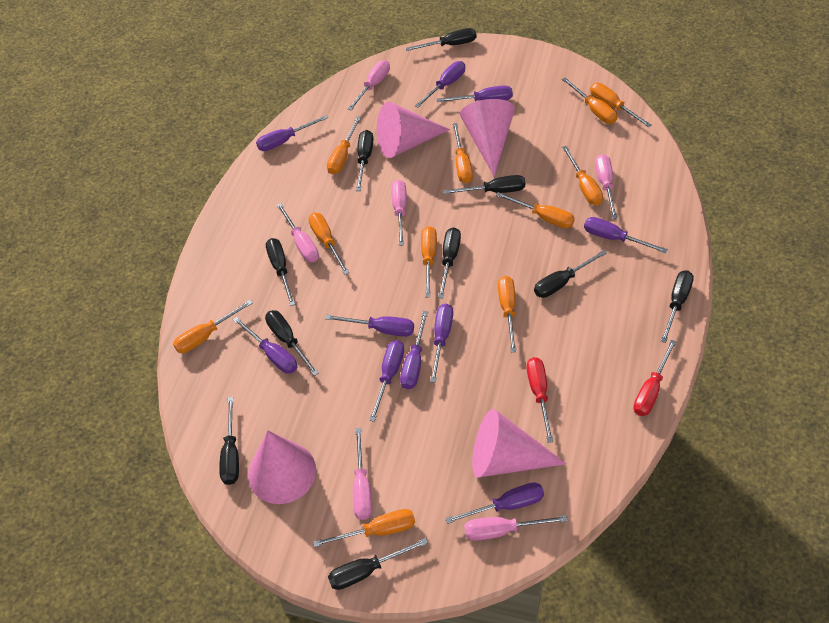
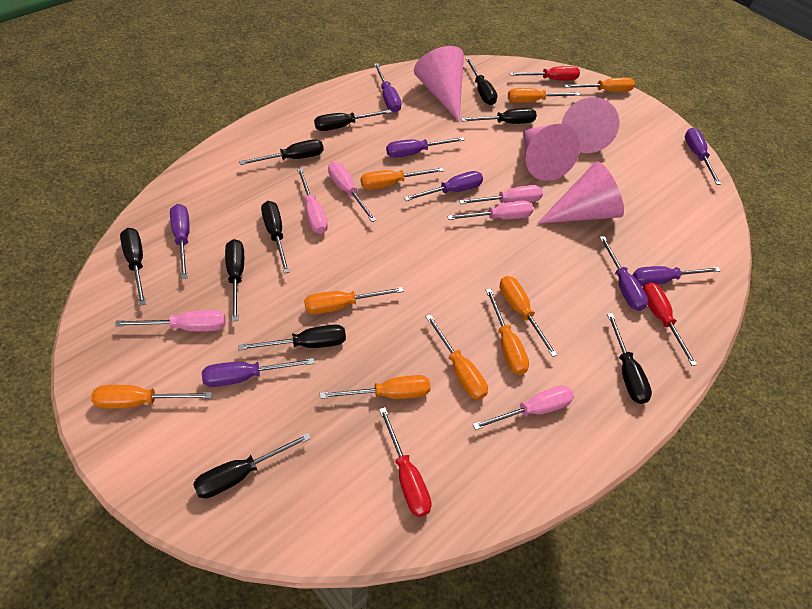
orange screwdriver: [173,300,253,353] [308,213,349,275] [313,509,415,547] [327,116,361,174] [421,226,437,297] [453,123,473,183] [496,192,575,228] [498,276,517,352] [562,78,618,124] [562,146,603,205] [590,83,651,127] = 11 -> [91,385,212,409] [304,287,404,314] [320,375,431,399] [361,168,444,190] [426,314,488,400] [486,289,529,375] [500,276,558,357] [508,88,580,103] [564,77,635,92] = 9
purple screwdriver: [233,317,298,374] [256,115,328,151] [325,315,414,337] [369,340,404,422] [400,311,428,389] [415,61,465,108] [430,304,453,383] [436,86,513,102] [445,482,544,524] [584,217,668,253] = 10 -> [170,204,190,279] [202,358,314,387] [374,63,401,112] [386,137,465,158] [404,171,483,201] [600,236,648,311] [632,266,720,286] [685,128,721,185] = 8
red screwdriver: [527,357,554,443] [633,340,676,416] = 2 -> [379,407,432,517] [509,66,580,80] [643,282,697,366] = 3

